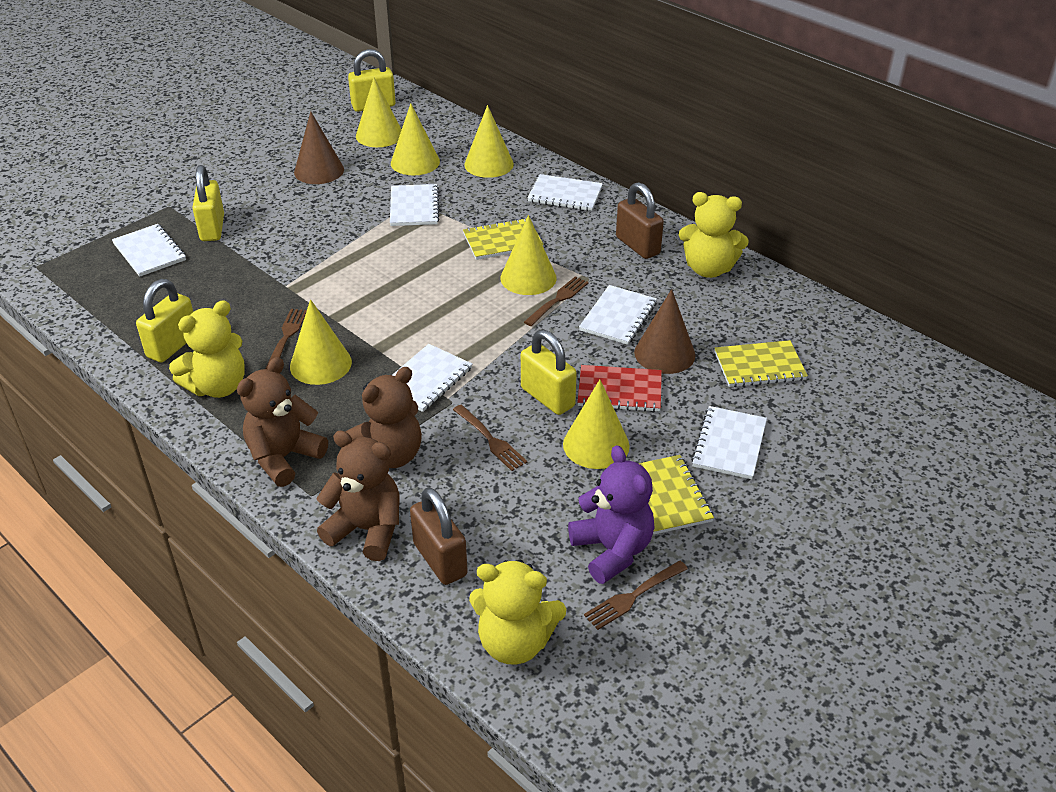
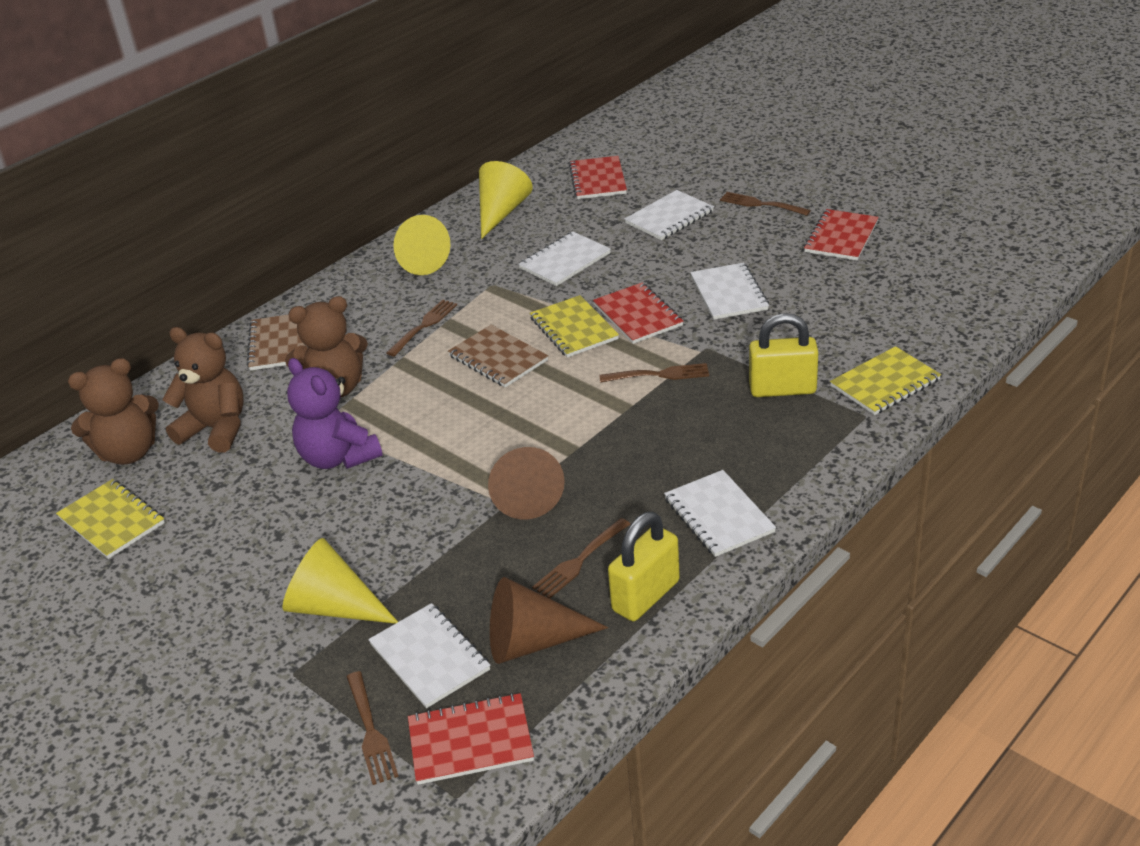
brown fork: [265,309,307,369] [453,405,528,471] [524,276,589,326] [584,561,688,630] = 4 -> [346,671,399,785] [387,300,457,357] [532,518,630,599] [599,363,709,383] [720,192,811,216] = 5
brown notebook: none = 0 -> [247,314,306,371] [448,325,548,388] = 2
brown padlock: [410,487,468,585] [616,182,664,259] = 2 -> none = 0
red notebook: [577,365,662,412] = 1 -> [408,693,534,785] [569,156,627,199] [593,283,683,344] [804,209,879,260] = 4
white notebook: [112,224,186,277] [390,184,439,226] [392,344,472,412] [528,174,603,211] [579,285,657,345] [691,406,767,479] = 6 -> [368,603,490,708] [518,232,611,286] [624,190,714,240] [664,470,776,557] [690,262,769,320] = 5
yellow cone: [290,299,352,385] [356,78,402,147] [391,103,440,175] [464,105,514,178] [500,215,557,295] [563,379,630,469] = 6 -> [283,538,398,624] [393,215,450,275] [479,161,533,239] = 3
yellow padlock: [136,279,193,363] [192,165,224,241] [348,49,396,112] [521,330,577,415] = 4 -> [608,512,680,621] [749,313,819,397] = 2
yellow teddy bear: [169,300,245,398] [469,559,566,665] [679,192,749,278] = 3 -> none = 0

